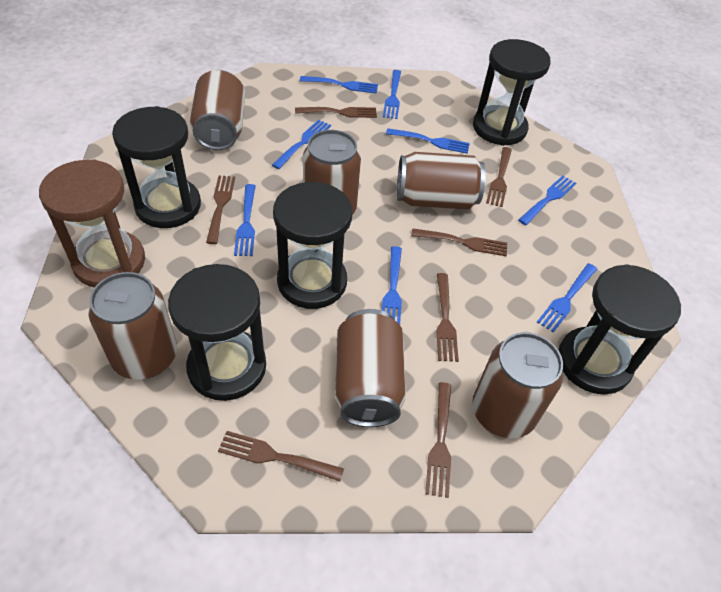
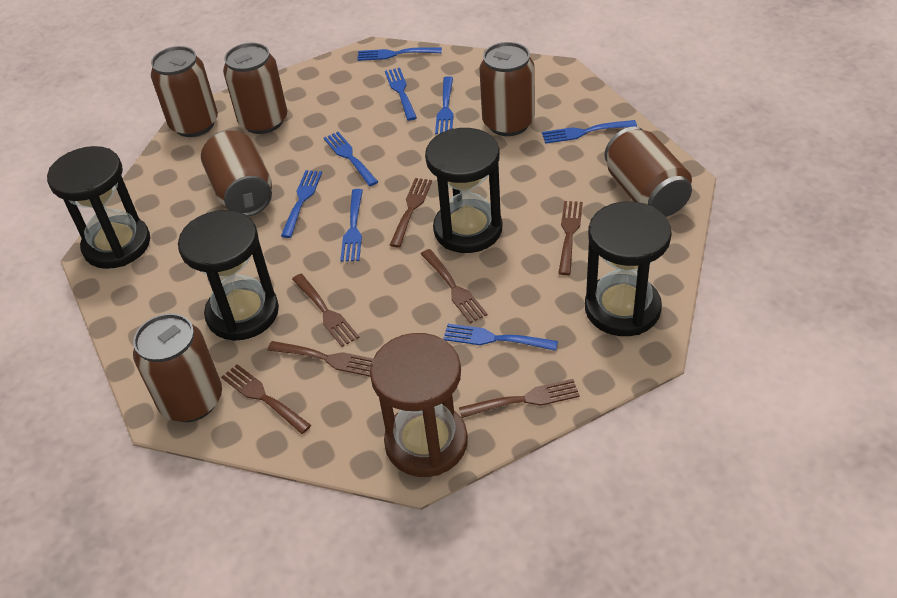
black hourglass: [112,106,201,228] [168,264,266,401] [273,182,352,309] [473,39,551,146] [559,264,681,395] = 5 -> [47,146,150,269] [178,210,279,341] [425,128,502,253] [585,201,672,336] = 4

